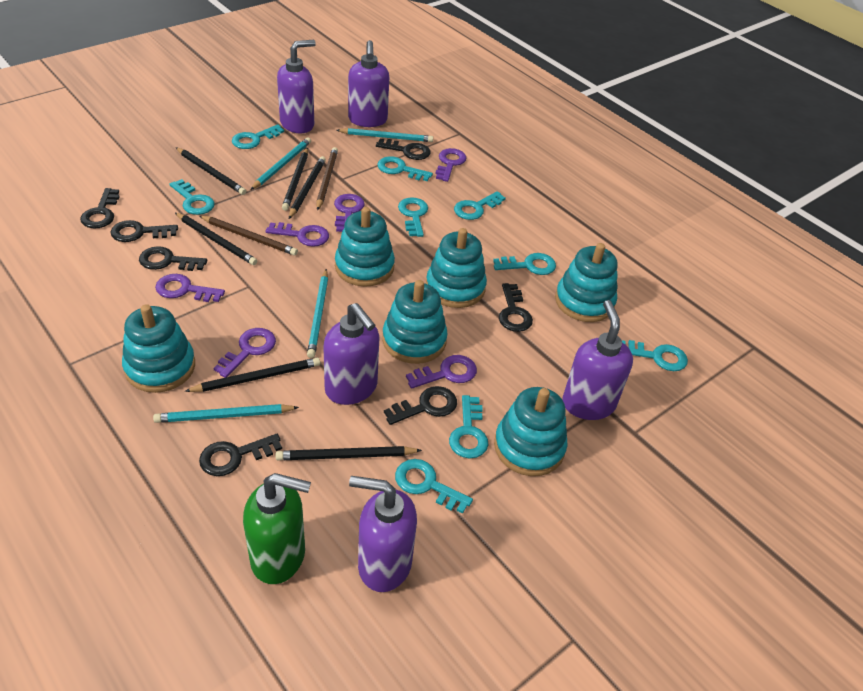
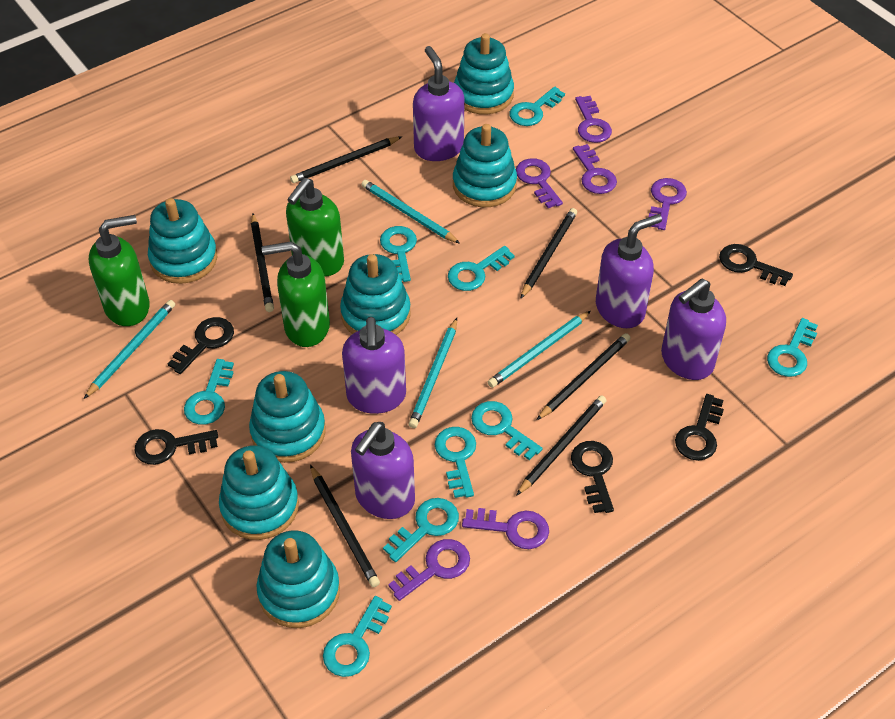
black key: [80,188,120,228] [110,220,178,242] [139,246,207,271] [199,434,282,476] [376,139,430,160] [384,386,457,425] [499,283,533,332] = 7 -> [135,429,218,465] [168,317,234,374] [571,441,614,513] [675,394,724,461] [719,244,793,286] = 5
brown pencil: [199,216,298,256] [316,147,338,211] = 2 -> none = 0
green soap dispenser: [243,473,311,584] = 1 -> [89,215,150,326] [262,242,330,347] [286,178,344,277] = 3
turquoise stacking toy: [122,304,195,393] [335,207,395,287] [382,280,448,364] [426,228,487,308] [494,387,568,476] [555,243,618,322] = 6 -> [148,198,217,284] [219,445,299,540] [249,371,326,463] [257,530,340,628] [340,254,411,335] [453,124,517,207] [454,33,514,115] = 7

